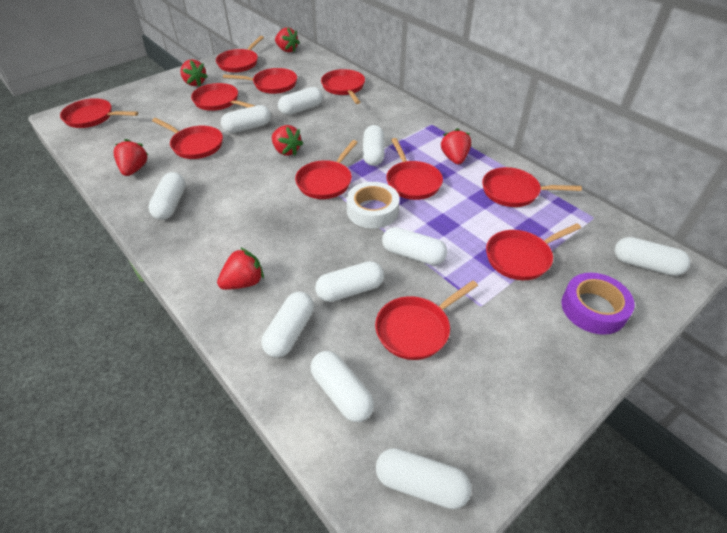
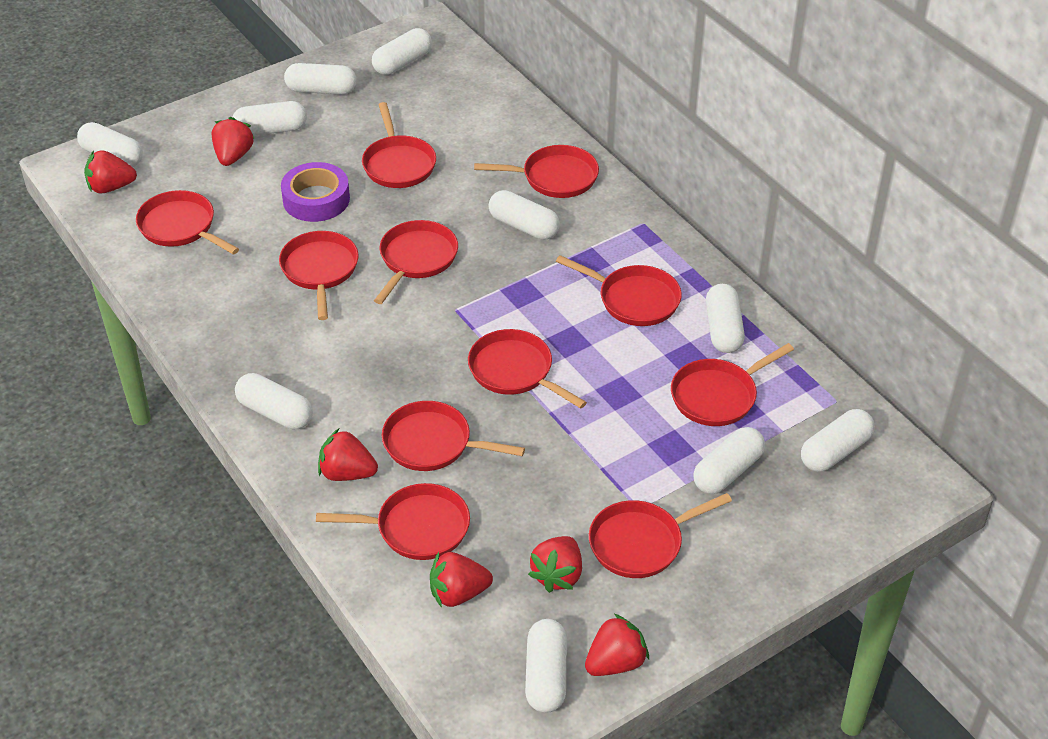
white tape: [346,182,400,228] = 1 -> none = 0

